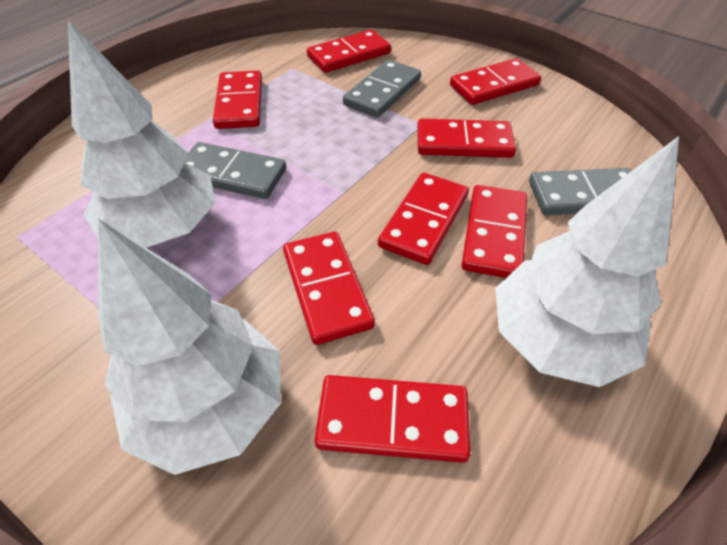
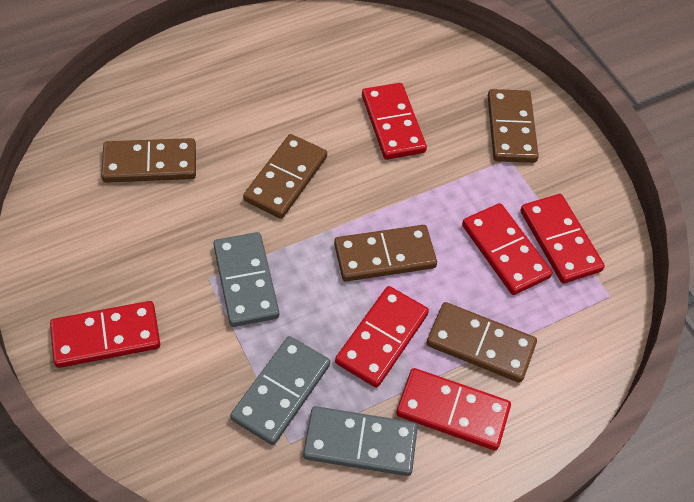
brown domino: none = 0 -> [101,138,196,183] [243,134,327,219] [334,225,437,282] [426,302,537,383] [488,89,539,163] = 5
red domino: [213,70,262,129] [283,232,375,345] [307,30,391,73] [315,375,470,463] [378,173,469,265] [417,118,516,158] [450,58,541,105] [462,185,527,278] = 8 -> [50,301,160,368] [335,286,429,388] [362,83,427,160] [396,368,511,450] [462,203,553,295] [520,194,605,284] = 6
white tree: [68,20,215,248] [98,218,281,475] [495,136,679,387] = 3 -> none = 0

